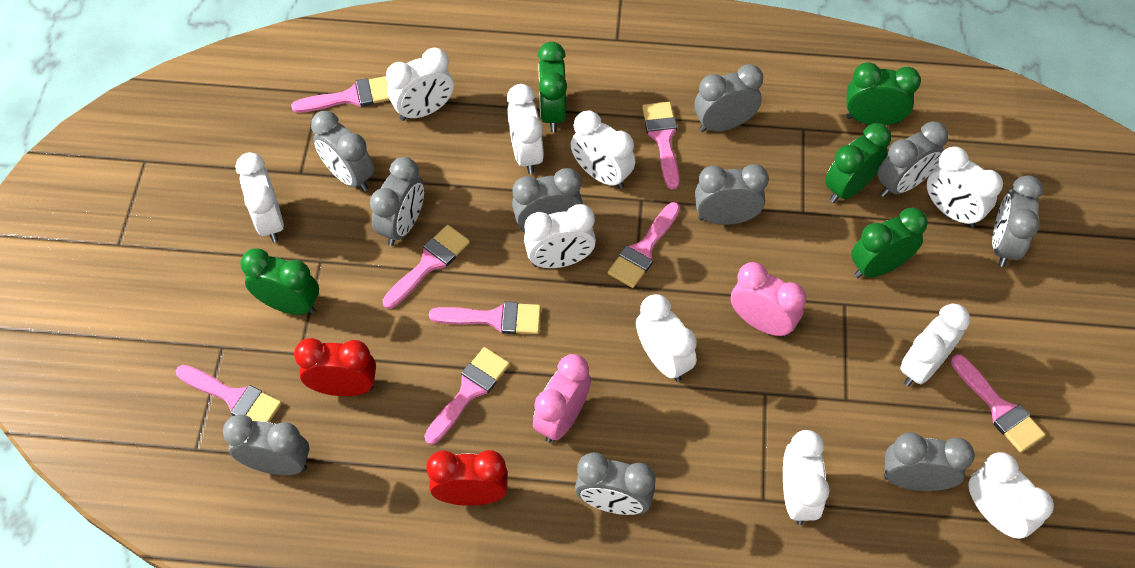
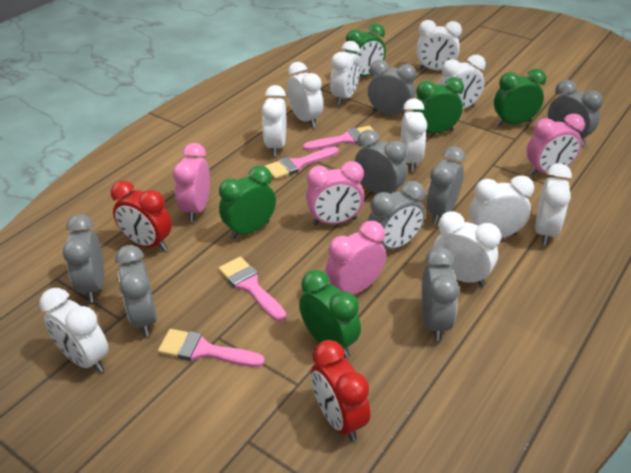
grey clock: [223,414,310,475] [311,111,374,191] [370,157,424,246] [512,168,583,232] [575,452,656,515] [694,64,763,132] [695,164,769,225] [877,121,948,197] [884,432,975,491] [992,175,1043,267] = 10 -> [63,214,104,302] [115,245,157,336] [354,130,407,194] [368,60,416,115] [368,181,425,250] [422,247,459,341] [426,146,466,224] [548,80,603,147] = 8
pink brush: [176,365,282,422] [291,76,390,113] [383,225,470,309] [424,347,510,445] [429,302,541,334] [608,202,680,288] [642,102,680,189] [951,354,1045,453] = 8 -> [158,329,265,367] [218,257,286,322] [265,147,339,179] [303,126,374,151] = 4
pink clock: [533,354,591,443] [731,262,806,337] = 2 -> [173,143,210,222] [306,161,364,225] [326,221,386,295] [527,114,585,176] = 4

